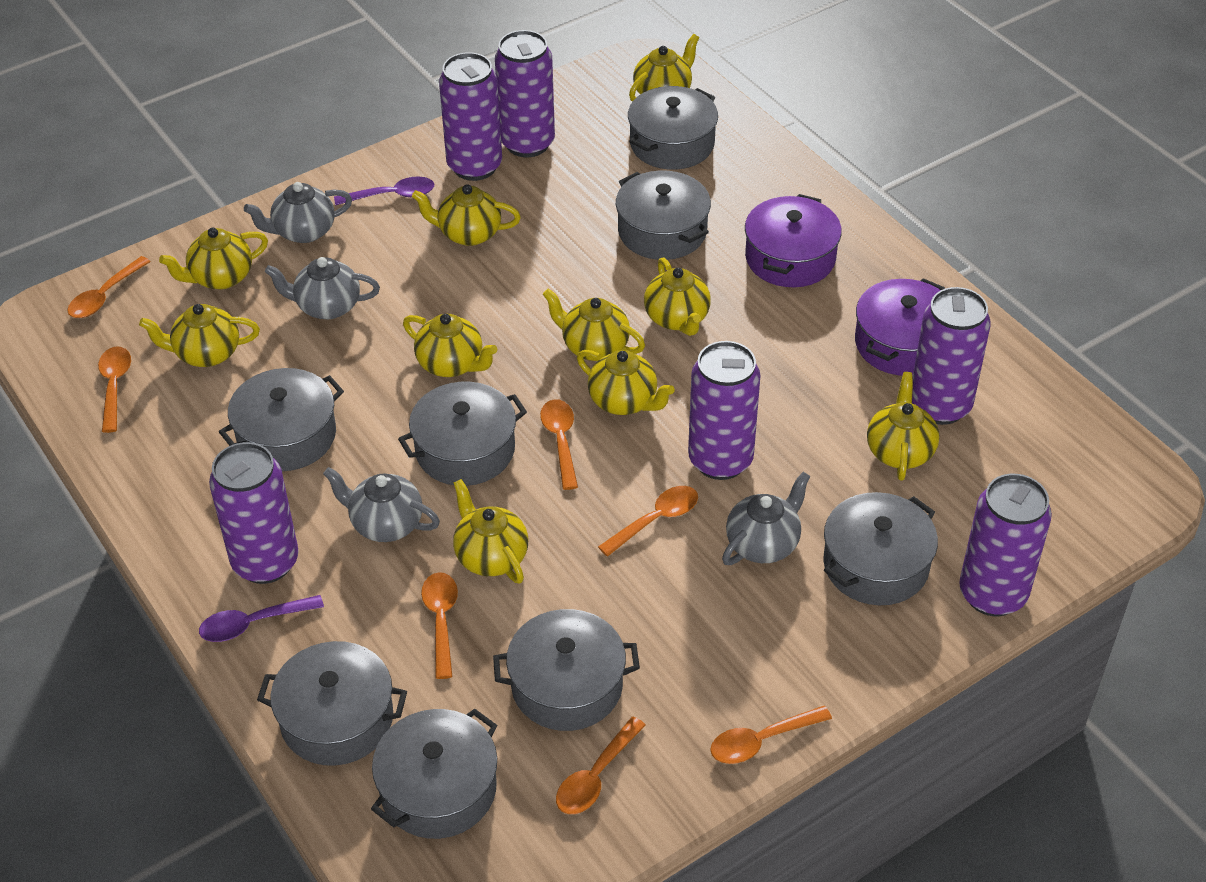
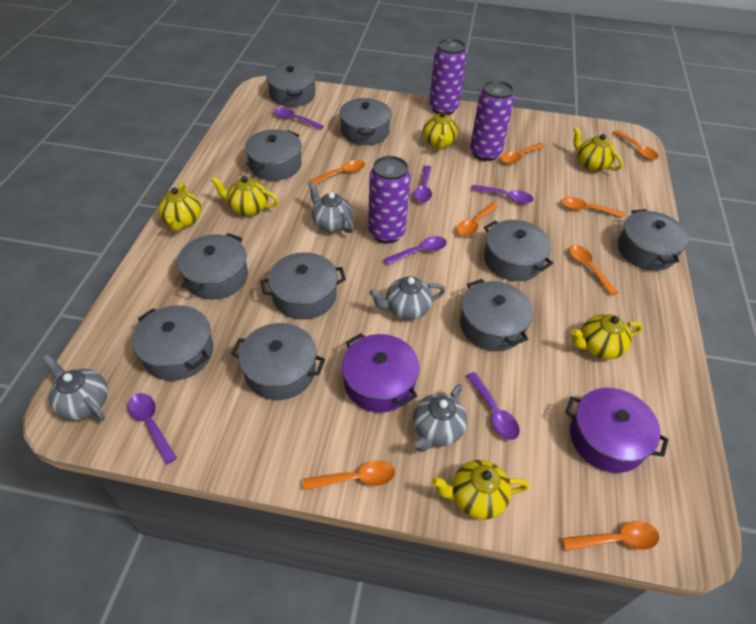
grey pot: [219,368,344,471] [257,641,407,766] [371,709,498,839] [398,382,527,486] [493,609,640,731] [616,170,711,260] [628,86,718,170] [823,492,938,605] = 8 -> [132,305,213,381] [177,233,248,300] [231,323,325,400] [245,129,302,181] [260,252,346,320] [266,63,316,107] [339,98,392,145] [460,279,533,351] [484,220,553,281] [618,209,689,271] = 10
orange spoon: [67,256,151,318] [98,346,131,433] [421,572,458,679] [540,399,578,490] [556,717,646,814] [598,486,698,556] [710,706,832,764] = 7 -> [303,460,395,490] [309,160,365,184] [456,203,498,236] [501,143,545,164] [561,197,625,218] [562,521,659,551] [569,245,618,296] [613,130,659,160] = 8
purple can: [209,442,299,584] [439,52,502,181] [495,30,555,157] [688,341,760,480] [912,287,991,425] [959,474,1052,616] = 6 -> [368,156,411,243] [429,38,467,115] [470,80,514,161] = 3
purple spoon: [199,595,324,642] [334,176,434,205] = 2 -> [128,393,177,464] [274,108,324,130] [383,236,447,265] [414,165,432,203] [466,372,520,440] [471,185,533,204] = 6
yellow teapot: [139,304,260,367] [159,228,268,289] [403,314,497,377] [412,184,521,246] [453,479,528,584] [543,288,645,361] [577,350,675,415] [629,34,699,101] [644,257,711,336] [867,372,940,481] = 10 -> [158,182,201,231] [211,176,279,216] [423,110,458,149] [432,460,529,520] [571,314,643,359] [573,127,623,171] = 6

